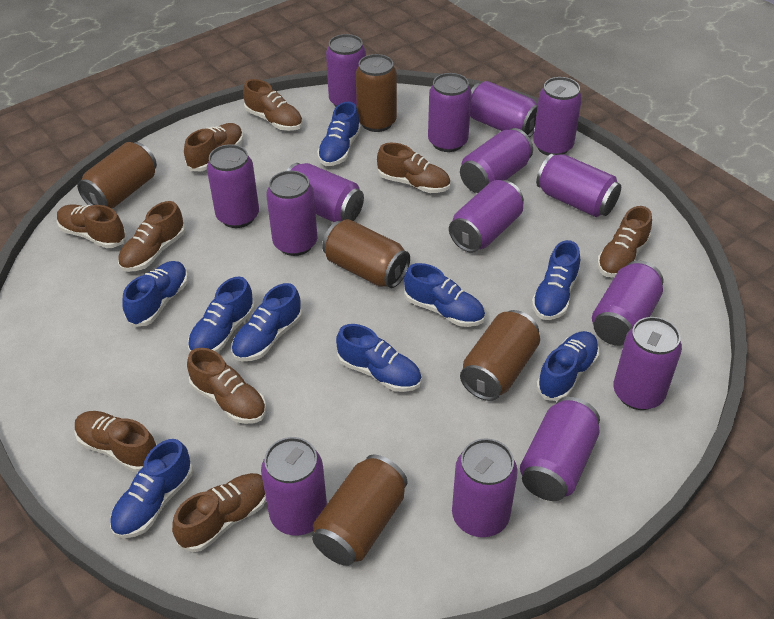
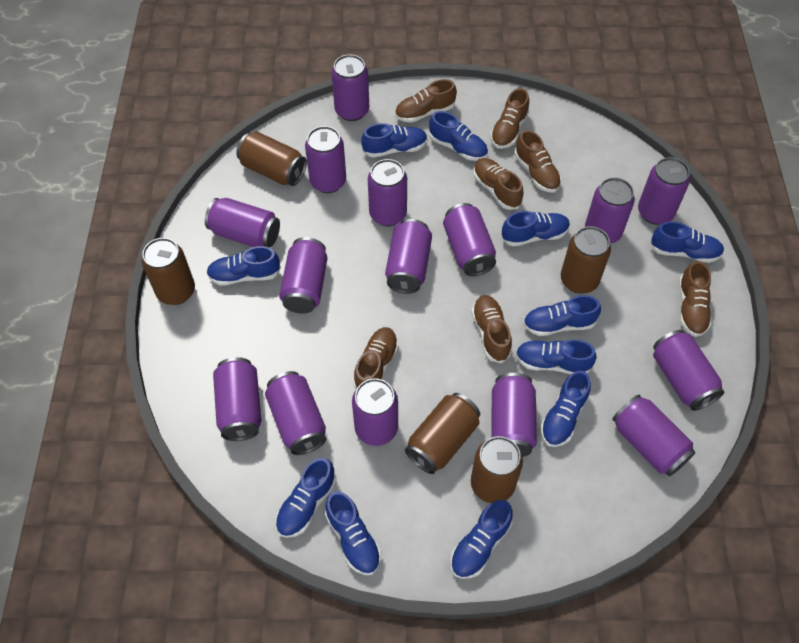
blue shoe: [110,439,193,538] [122,261,188,327] [188,276,255,353] [231,283,303,361] [317,102,361,166] [336,324,422,392] [404,263,485,327] [532,240,580,320] [536,331,599,401] = 9 -> [206,246,281,286] [275,458,336,538] [325,491,381,575] [361,123,428,157] [429,111,488,161] [450,500,513,579] [501,211,570,247] [515,339,597,374] [523,295,601,336] [541,370,591,447] [650,221,724,263] = 11
brown shoe: [57,204,127,248] [74,411,157,472] [118,201,185,272] [172,473,266,552] [184,123,243,171] [187,348,266,424] [243,79,303,131] [377,143,450,193] [597,206,652,277] = 9 -> [353,327,399,389] [395,79,457,123] [471,295,512,363] [473,158,523,210] [490,88,529,149] [514,130,561,193] [679,261,712,337] = 7

